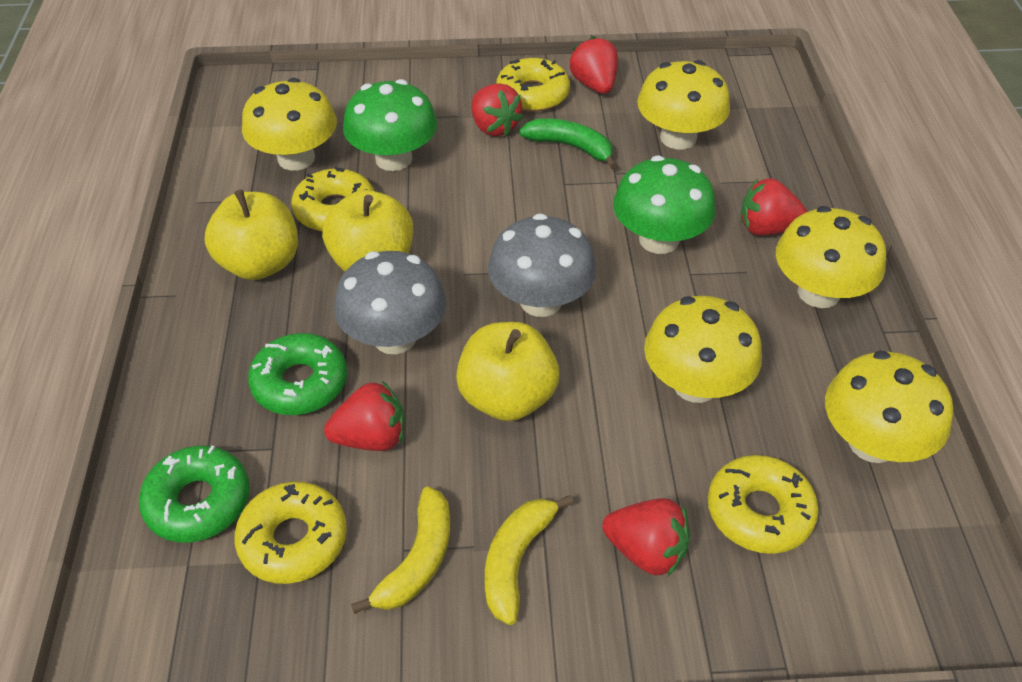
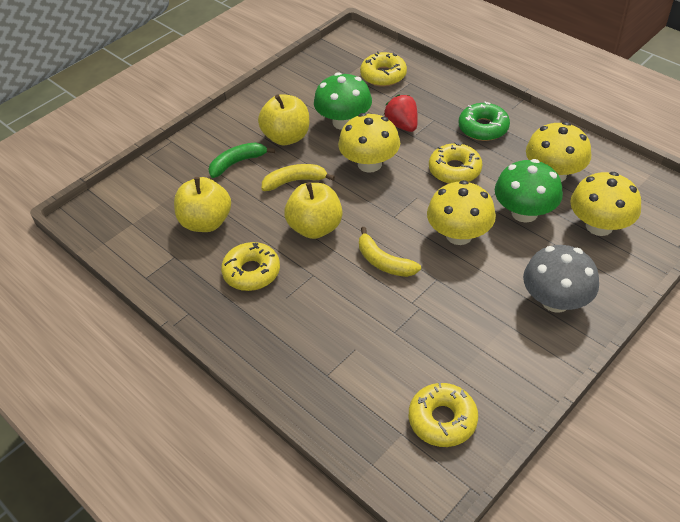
green donut: [139,446,250,543] [248,333,347,415] = 2 -> [459,101,510,141] = 1
grey mushroom: [334,251,447,354] [488,213,596,317] = 2 -> [523,245,599,313] = 1
red strawberry: [324,381,405,451] [472,83,523,136] [570,36,618,94] [602,498,690,576] [740,178,808,236] = 5 -> [384,94,418,132] = 1
yellow mushroom: [242,78,337,171] [637,60,730,150] [644,296,762,403] [776,206,886,308] [825,351,953,463] = 5 -> [338,113,400,173] [427,180,496,245] [526,122,591,182] [570,172,641,236] = 4

